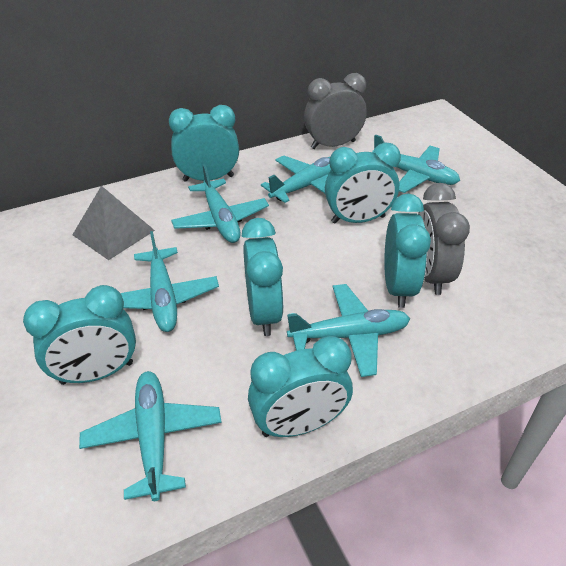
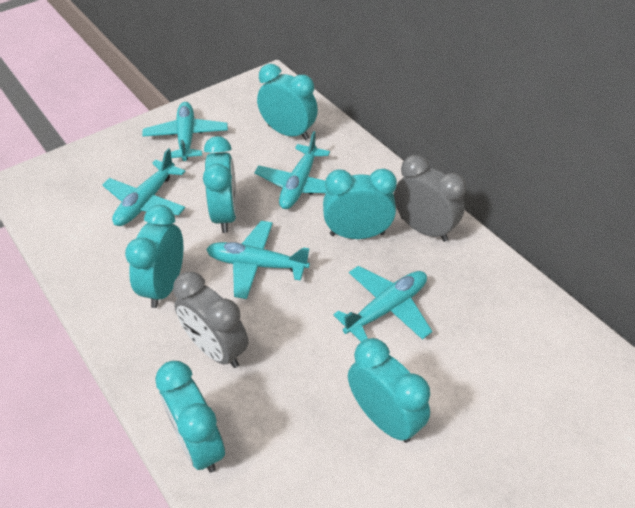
grey pyramid: [72,186,155,260] = 1 -> none = 0
turquoise plane: [79,371,222,501] [121,231,219,332] [171,164,269,243] [261,156,331,203] [287,284,410,377] [372,135,460,193] = 6 -> [103,148,186,226] [142,102,228,161] [206,221,310,299] [254,131,330,209] [333,266,432,342] = 5

